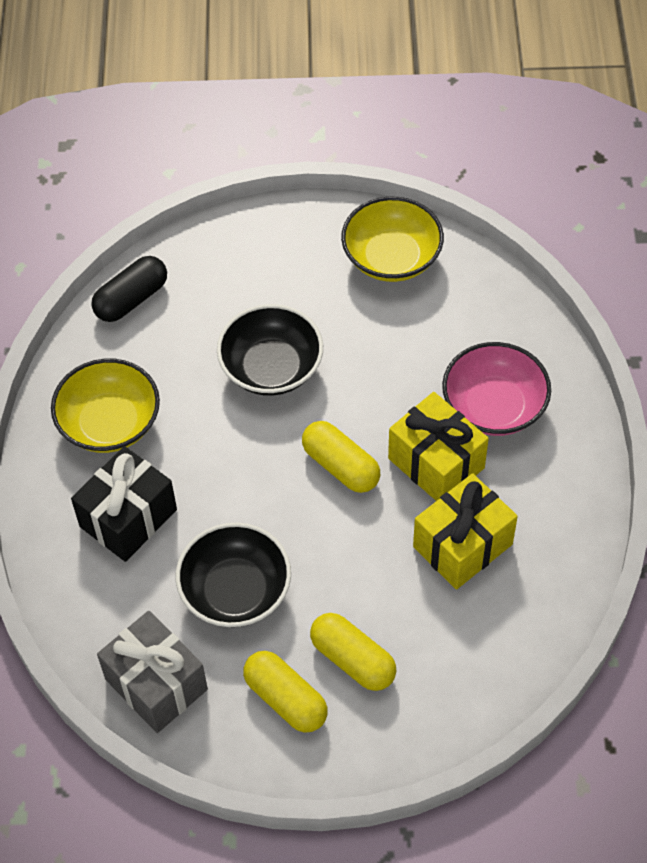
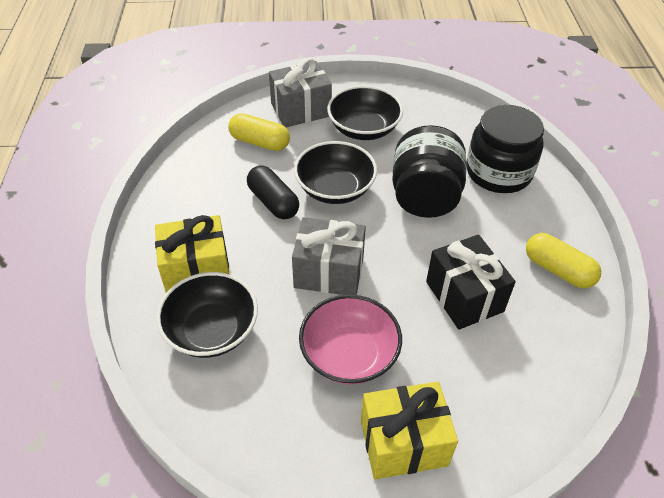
black bowl: [176,523,291,627] [217,304,323,396] = 2 -> [156,272,258,358] [294,141,377,204] [327,86,403,140] = 3
black jar: none = 0 -> [392,125,466,218] [466,105,544,193] = 2
grey gift: [97,611,208,733] = 1 -> [269,58,332,127] [292,217,366,295] = 2
yellow bowl: [51,359,160,453] [341,197,444,282] = 2 -> none = 0
yellow capsule: [243,651,328,732] [302,421,380,493] [310,613,396,691] = 3 -> [228,113,290,151] [526,233,601,288] = 2

